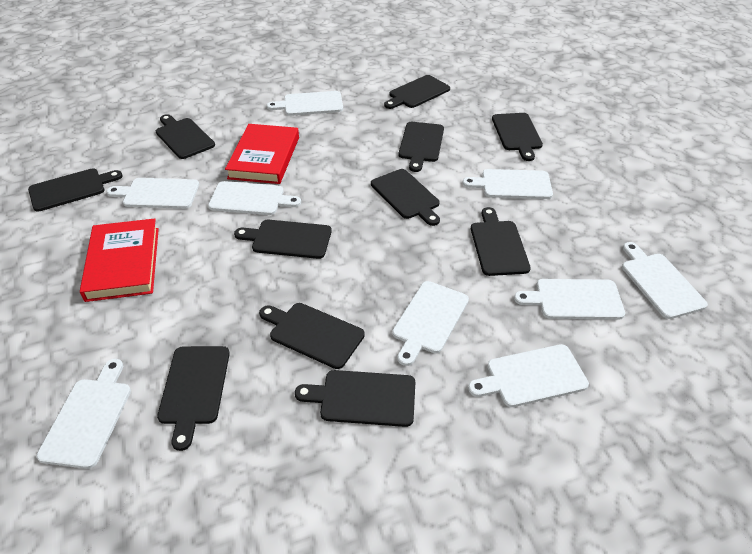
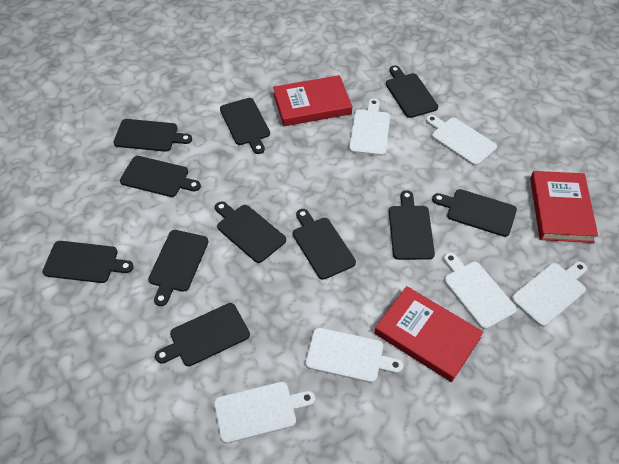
red book: [80,219,159,302] [225,124,299,184] = 2 -> [273,75,352,126] [375,286,483,382] [530,171,598,243] = 3
white cutting board: [36,359,131,469] [107,178,199,209] [208,181,301,215] [267,91,343,116] [392,281,469,366] [462,169,553,199] [468,344,589,407] [514,279,625,320] [622,242,708,319] = 9 -> [214,382,315,444] [305,328,403,383] [349,99,390,156] [426,115,497,166] [444,253,517,329] [512,261,587,327] = 6

